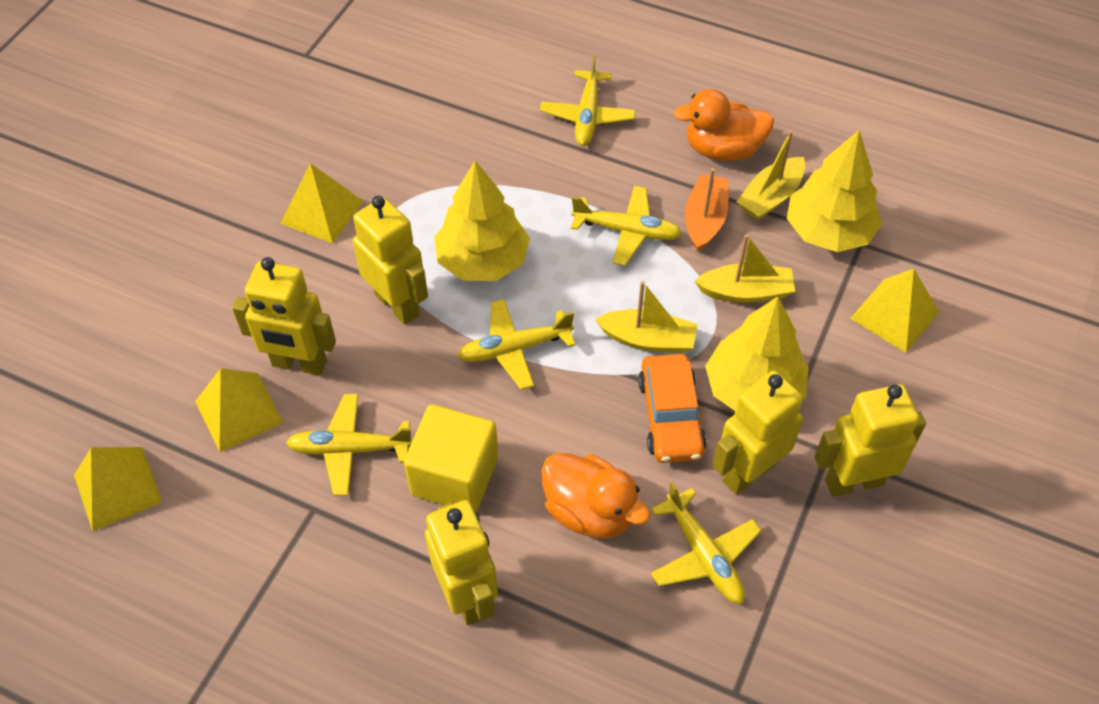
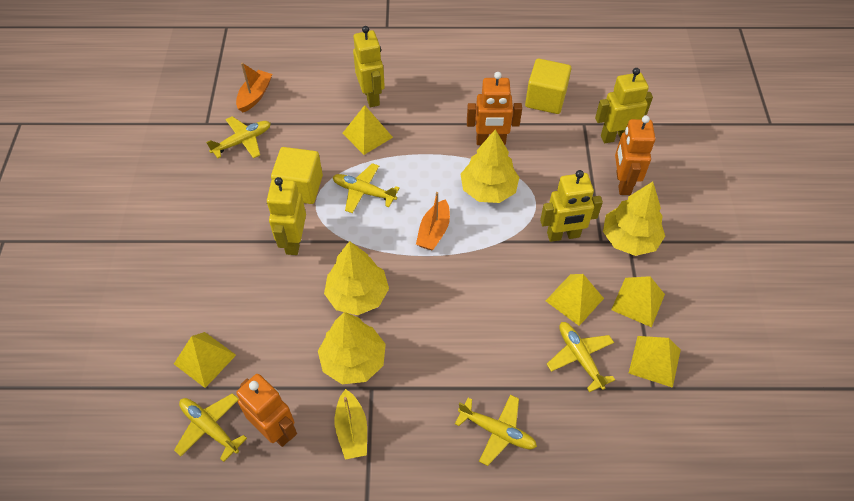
orange boat: [685,168,728,252] = 1 -> [236,62,272,112] [416,192,450,250] = 2
orange car: [638,354,707,463] = 1 -> none = 0
orange duck: [542,453,650,538] [673,89,774,161] = 2 -> none = 0
orange robot: none = 0 -> [236,374,297,447] [467,72,522,145] [615,116,655,195] = 3
yellow boat: [595,281,697,353] [695,234,795,303] [737,131,805,220] = 3 -> [335,389,367,460] = 1
yellow cube: [404,404,498,511] = 1 -> [271,147,323,204] [525,58,571,114] = 2
yellow pyramid: [74,447,162,532] [195,368,284,452] [280,163,363,244] [850,269,939,353] = 4 -> [174,332,236,388] [342,105,393,155] [546,274,604,326] [611,276,665,327] [629,336,681,388] = 5
yellow robot: [232,257,336,376] [353,196,428,325] [425,500,498,625] [712,371,803,495] [814,384,926,497] = 5 -> [267,177,306,255] [353,26,385,107] [540,170,603,242] [595,68,653,143] = 4
yellow tree: [434,161,530,281] [705,297,809,411] [787,130,882,252] = 3 -> [318,312,386,384] [324,241,389,315] [461,129,519,203] [603,182,665,256] = 4

